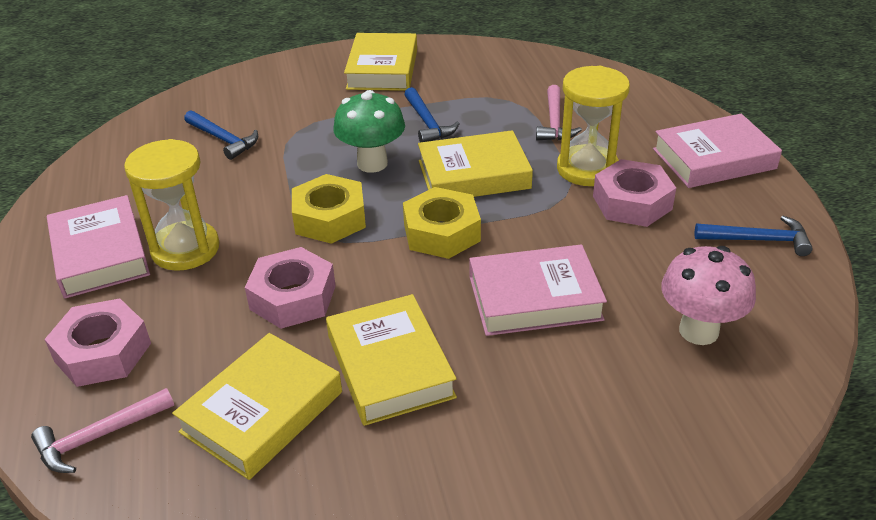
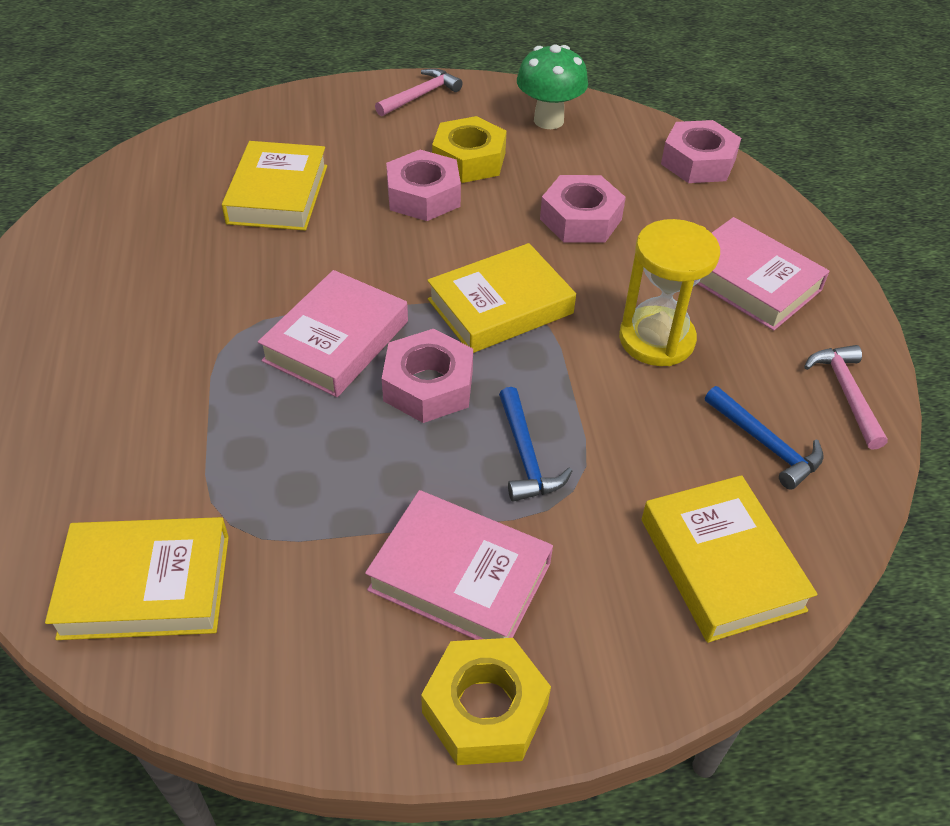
blue hammer: [184,110,258,160] [404,87,460,142] [695,216,813,256] = 3 -> [499,387,572,502] [705,386,823,490] = 2
pink mushroom: [661,246,756,345] = 1 -> none = 0
pink nut: [44,298,151,387] [245,247,336,329] [593,159,676,227] = 3 -> [382,329,473,423] [386,150,461,221] [540,175,626,242] [661,120,741,183] = 4
yellow hourglass: [124,139,220,271] [557,66,630,186] = 2 -> [619,219,720,366] = 1

